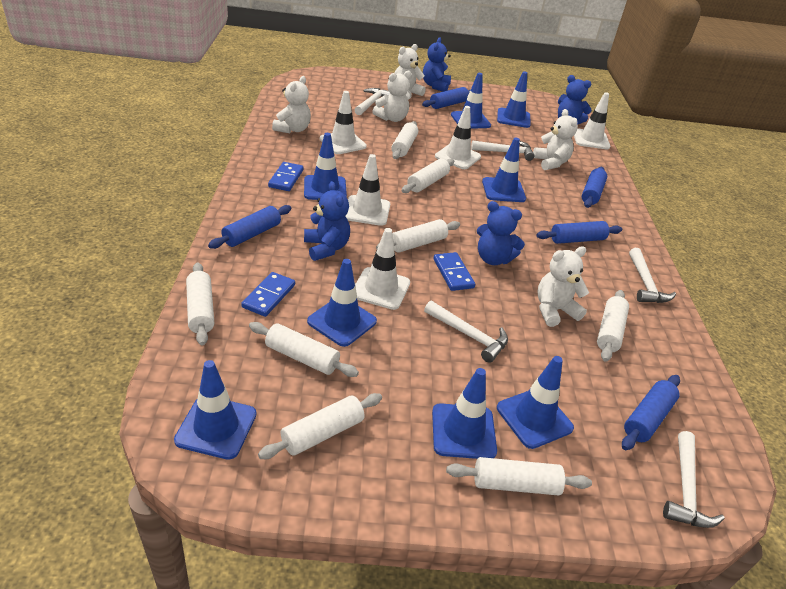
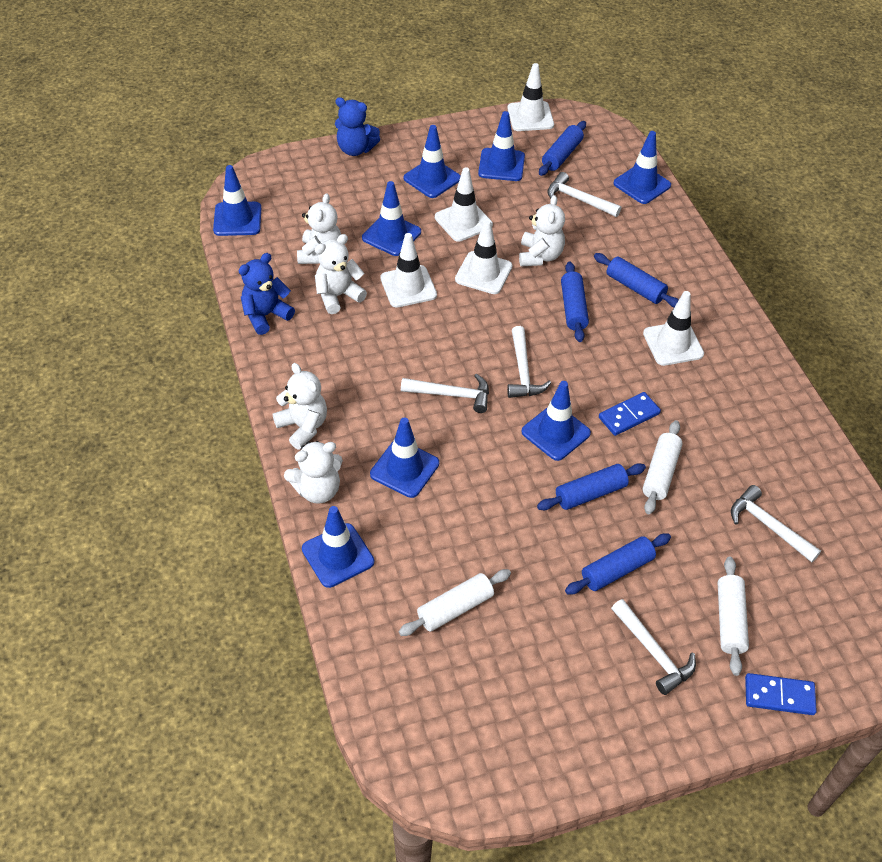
blue domino: [241,272,295,317] [268,162,304,191] [433,252,475,291] = 3 -> [599,392,661,436] [745,673,817,715] = 2
blue teddy bear: [304,181,350,261] [423,37,451,92] [477,201,525,265] [558,75,592,125] = 4 -> [238,253,295,335] [335,97,380,156] = 2
white rolling pin: [186,263,214,346] [249,322,359,377] [258,393,382,459] [376,219,460,253] [391,121,418,159] [402,158,454,193] [446,457,592,496] [597,290,629,362] = 8 -> [399,569,511,636] [643,420,683,514] [718,557,749,676] = 3

